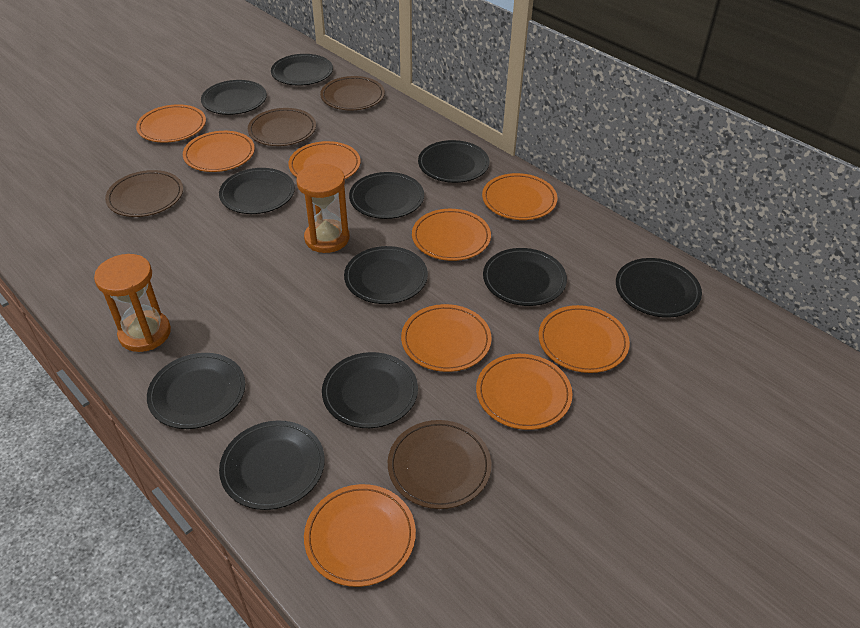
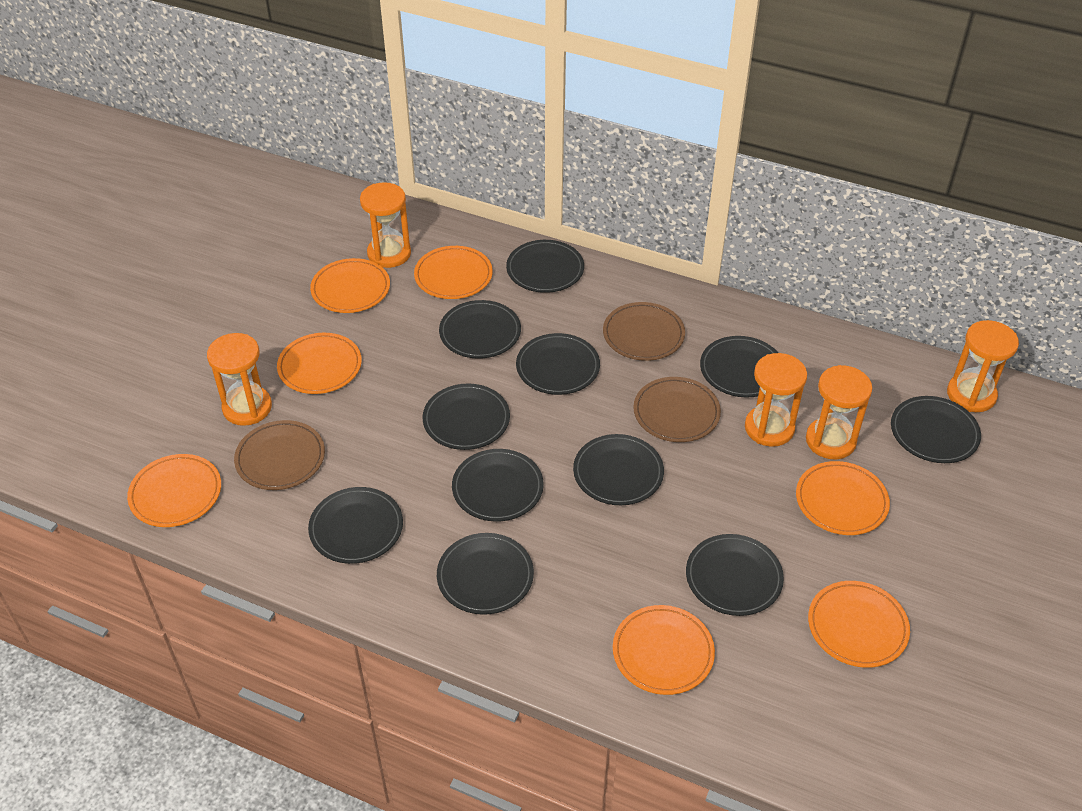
brown plate: [105,170,183,217] [248,108,316,146] [320,76,385,110] [388,420,491,509] = 4 -> [234,420,325,490] [603,302,685,361] [633,377,721,442] = 3
orange hourglass: [94,254,171,352] [296,164,349,253] = 2 -> [207,333,272,426] [360,182,411,268] [745,353,807,447] [806,365,872,459] [947,320,1019,412] = 5
orange plate: [136,104,206,143] [183,131,255,172] [288,141,361,179] [304,484,416,587] [401,304,492,372] [412,209,491,261] [476,354,572,430] [482,173,558,220] [539,305,630,373] = 9 -> [127,454,221,527] [277,333,362,394] [310,258,390,313] [414,246,493,299] [613,605,715,695] [796,461,890,535] [808,581,910,668] = 7

